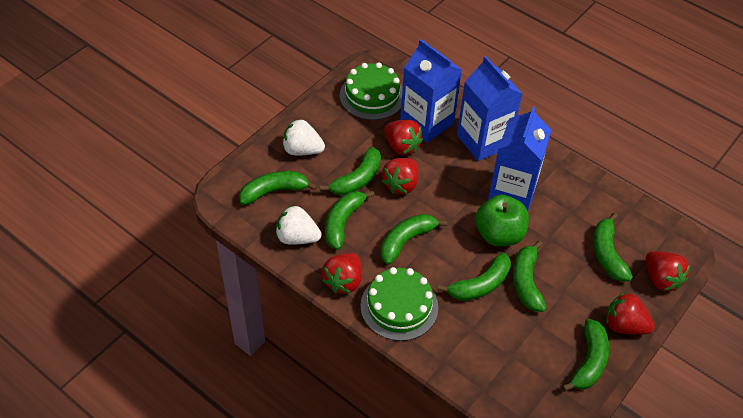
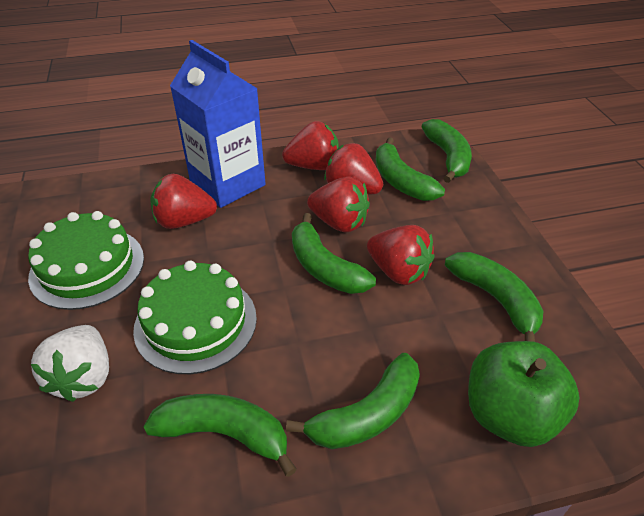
blue carton: [400,39,462,143] [457,56,522,161] [488,106,551,211] = 3 -> [170,40,266,208] = 1
green banana: [239,171,317,205] [320,147,381,195] [325,191,375,250] [380,214,447,265] [438,252,511,301] [513,240,546,312] [562,319,609,392] [593,213,633,282] = 8 -> [143,394,297,477] [286,353,420,449] [292,213,376,294] [376,138,445,201] [421,119,472,183] [445,252,543,342] = 6
white strawberry: [276,205,322,245] [283,120,325,155] = 2 -> [31,325,109,402] = 1

